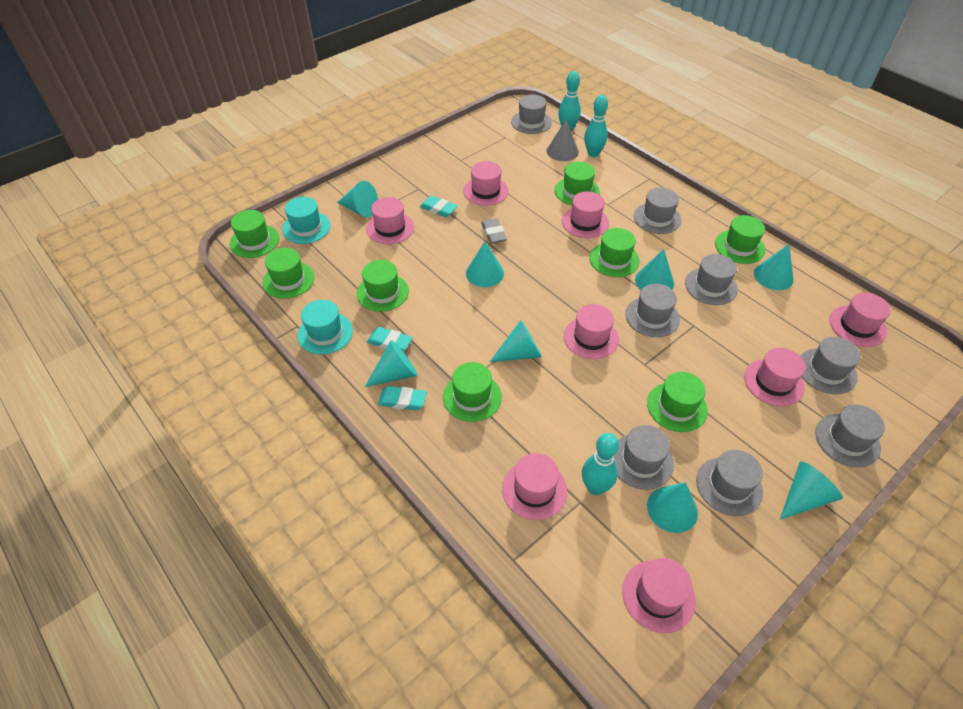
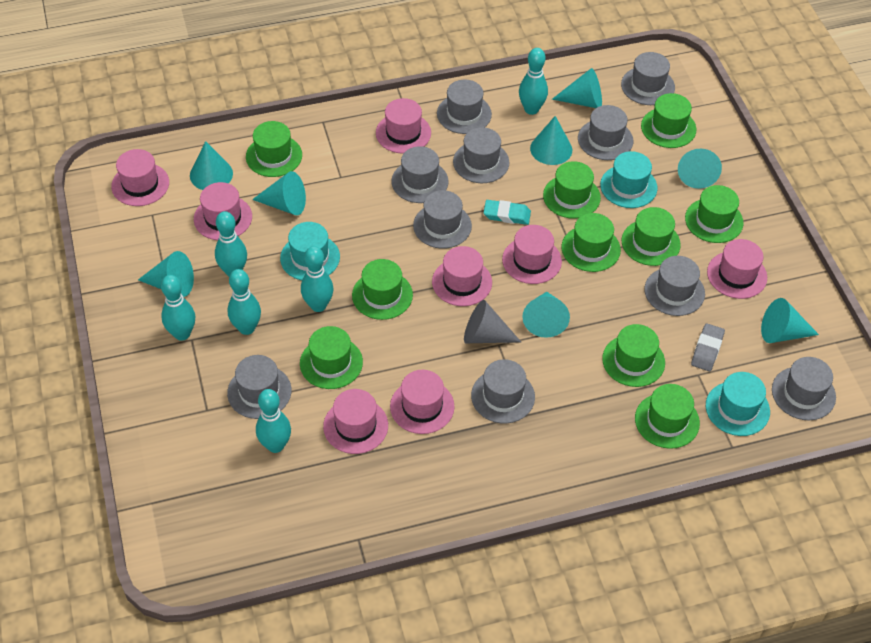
green hat: [230,210,279,258] [262,248,315,299] [357,260,409,312] [443,362,502,422] [554,162,600,205] [589,228,640,277] [647,372,708,432] [715,215,765,264] = 8 -> [246,121,302,177] [300,326,363,389] [352,259,413,320] [543,161,601,219] [562,213,621,272] [602,324,665,387] [621,207,681,266] [635,384,700,449] [641,93,696,148] [685,185,744,243] = 10
grey hat: [511,94,552,134] [614,425,674,490] [625,284,680,337] [634,188,681,234] [685,254,738,305] [696,450,763,516] [800,337,860,394] [816,404,885,467] = 8 -> [227,355,292,419] [391,146,449,203] [413,190,472,249] [437,80,492,134] [453,127,509,183] [471,359,535,423] [578,105,633,160] [621,52,675,105] [644,256,705,316] [772,357,836,420] = 10
turquoise bowling pin: [558,71,581,132] [582,433,619,495] [584,95,608,157] = 3 -> [161,275,195,341] [215,211,247,276] [228,269,261,335] [256,389,291,453] [301,246,333,312] [519,48,548,115] = 6
turquoise eraser: [367,327,413,351] [378,386,427,410] [420,196,458,217] = 3 -> [484,200,531,225] = 1
turquoise hat: [282,197,330,244] [297,300,353,355] = 2 -> [280,222,340,280] [600,151,658,208] [706,372,770,436] = 3

